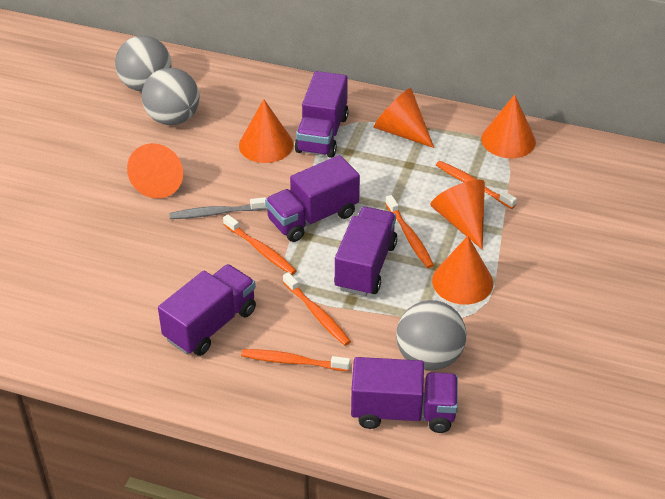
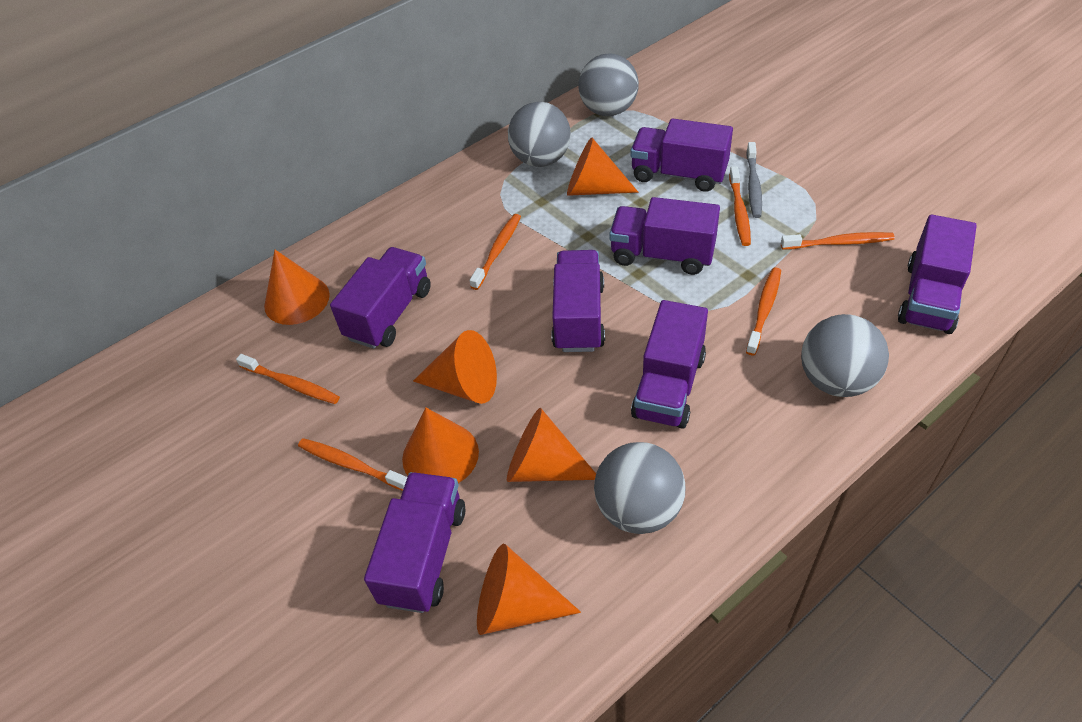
grey ball: [115,36,171,92] [142,68,199,125] [396,300,466,370] = 3 -> [508,102,571,167] [578,53,639,116] [594,442,685,534] [801,314,889,397] = 4
orange toothbrush: [223,214,297,275] [241,349,350,371] [283,272,351,346] [385,195,434,268] [436,161,517,209] = 5 -> [236,354,340,404] [298,438,407,491] [470,214,521,290] [729,166,751,246] [746,267,781,355] [781,232,895,250] = 6
purple truck: [158,264,256,356] [265,155,360,242] [295,71,349,158] [334,207,397,296] [351,357,458,433] = 5 -> [330,247,431,349] [364,472,465,613] [551,250,605,352] [609,197,720,275] [630,118,733,192] [631,300,708,429] [898,214,977,334] = 7

